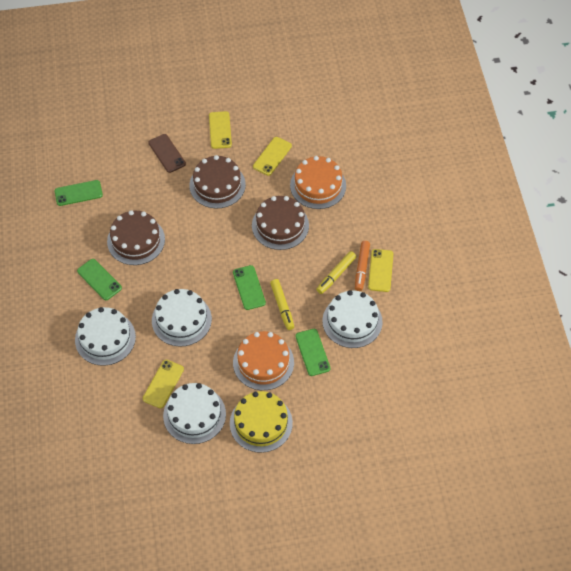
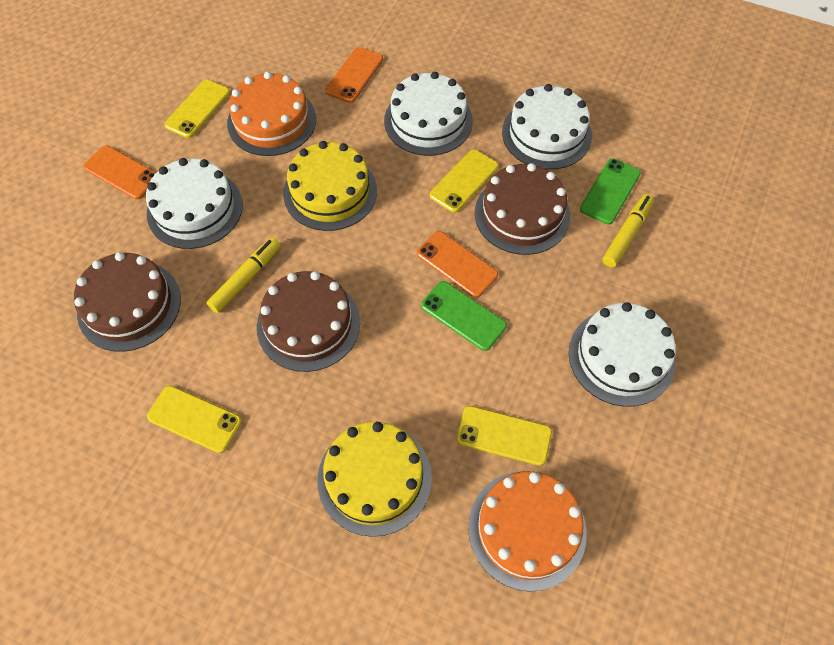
brown phone: [148,134,186,173] = 1 -> none = 0
green phone: [55,180,103,206] [77,259,122,300] [233,265,266,310] [295,329,330,376] = 4 -> [421,281,507,351] [580,158,641,224] = 2
orange marker: [355,241,370,291] = 1 -> none = 0
orange phone: none = 0 -> [83,146,156,199] [325,47,383,103] [417,231,498,298] = 3
yellow cake: [230,391,293,453] = 1 -> [283,141,377,231] [317,421,432,537] = 2

